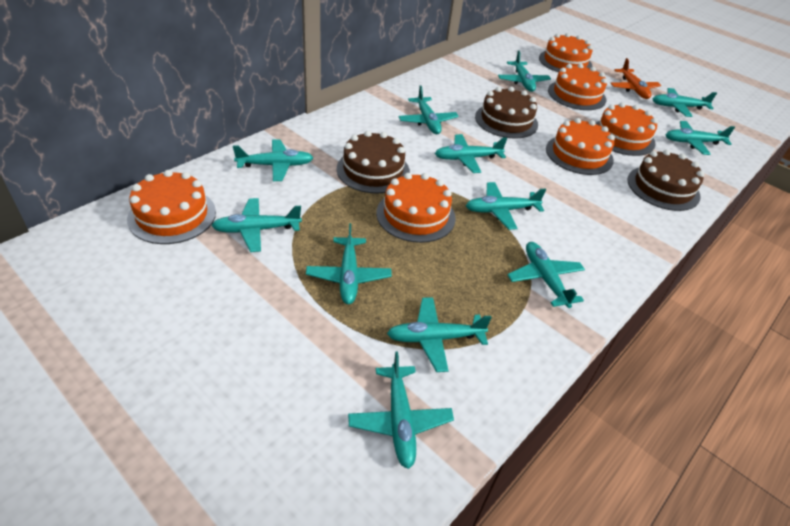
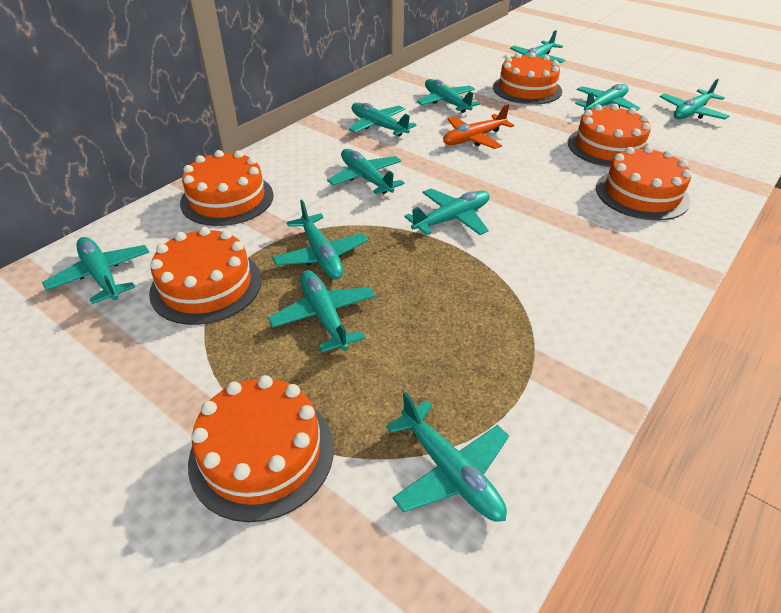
brown cake: [336,131,410,194] [475,87,538,138] [627,150,705,211] = 3 -> none = 0
turquoise plane: [211,198,302,252] [233,139,313,181] [306,223,392,304] [348,351,454,469] [387,297,492,372] [398,85,459,134] [435,134,507,173] [466,182,546,230] [498,51,551,92] [507,242,585,308] [653,88,717,117] [666,121,735,155] = 12 -> [42,237,149,304] [268,270,375,352] [272,200,368,279] [327,149,405,195] [349,103,416,136] [386,392,509,522] [404,189,489,235] [417,79,480,113] [510,30,565,63] [575,84,640,111] [660,79,729,120] = 11

